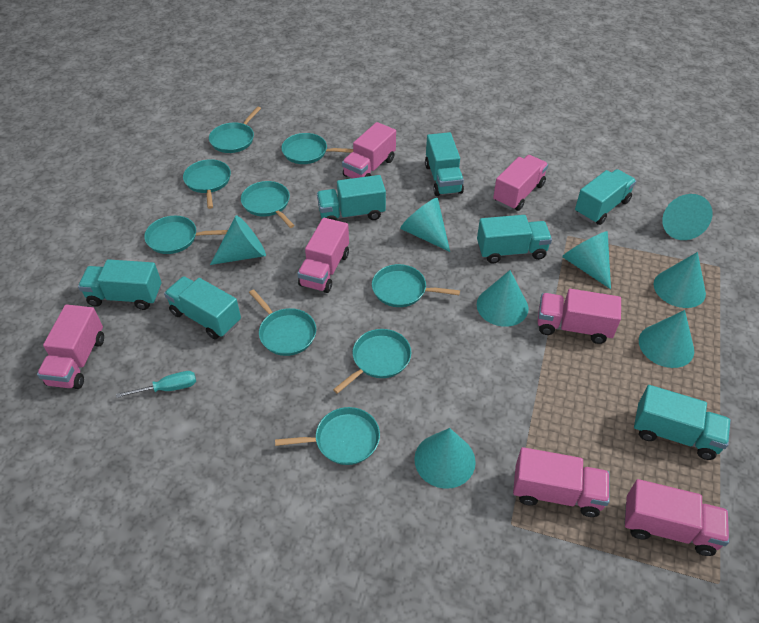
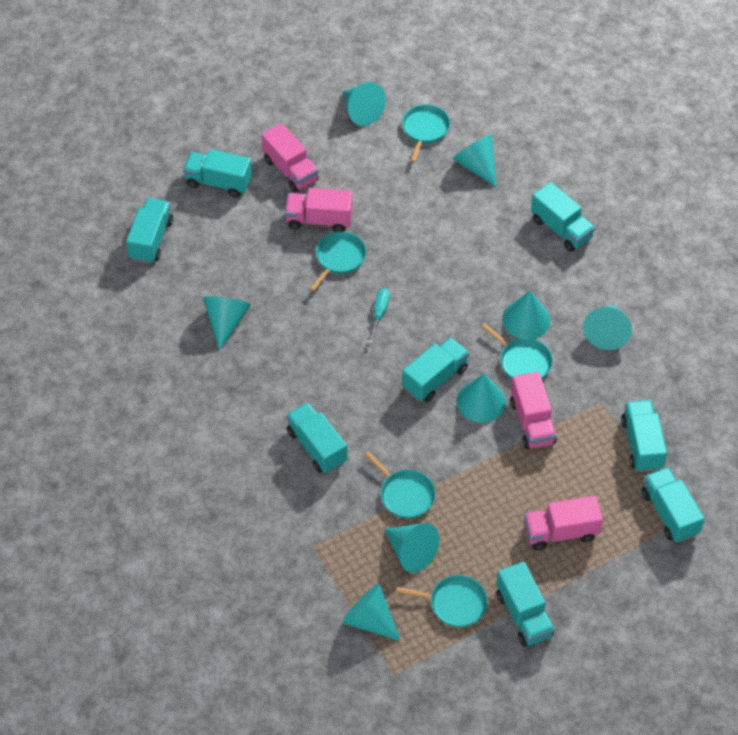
pink truck: [37,304,104,389] [297,218,349,293] [342,122,396,178] [493,155,548,211] [513,447,610,517] [538,289,621,344] [624,479,729,556] = 7 -> [261,123,319,192] [285,188,353,232] [510,372,556,449] [524,496,603,550] = 4
turquoise pan: [144,216,228,254] [183,159,231,209] [209,107,261,153] [241,181,295,228] [249,289,316,356] [275,407,380,465] [281,133,353,164] [333,329,411,394] [372,264,460,307] = 9 -> [310,232,366,291] [364,451,436,519] [396,575,488,627] [402,105,450,162] [481,323,553,379] = 5
turquoise truck: [78,259,162,310] [164,276,241,339] [317,175,386,221] [425,132,464,196] [477,215,552,264] [575,169,636,225] [634,385,731,460] = 7 -> [126,198,173,264] [183,149,252,198] [286,402,347,473] [402,337,469,402] [496,561,555,647] [531,182,595,252] [621,400,667,472] [641,467,705,543] = 8

